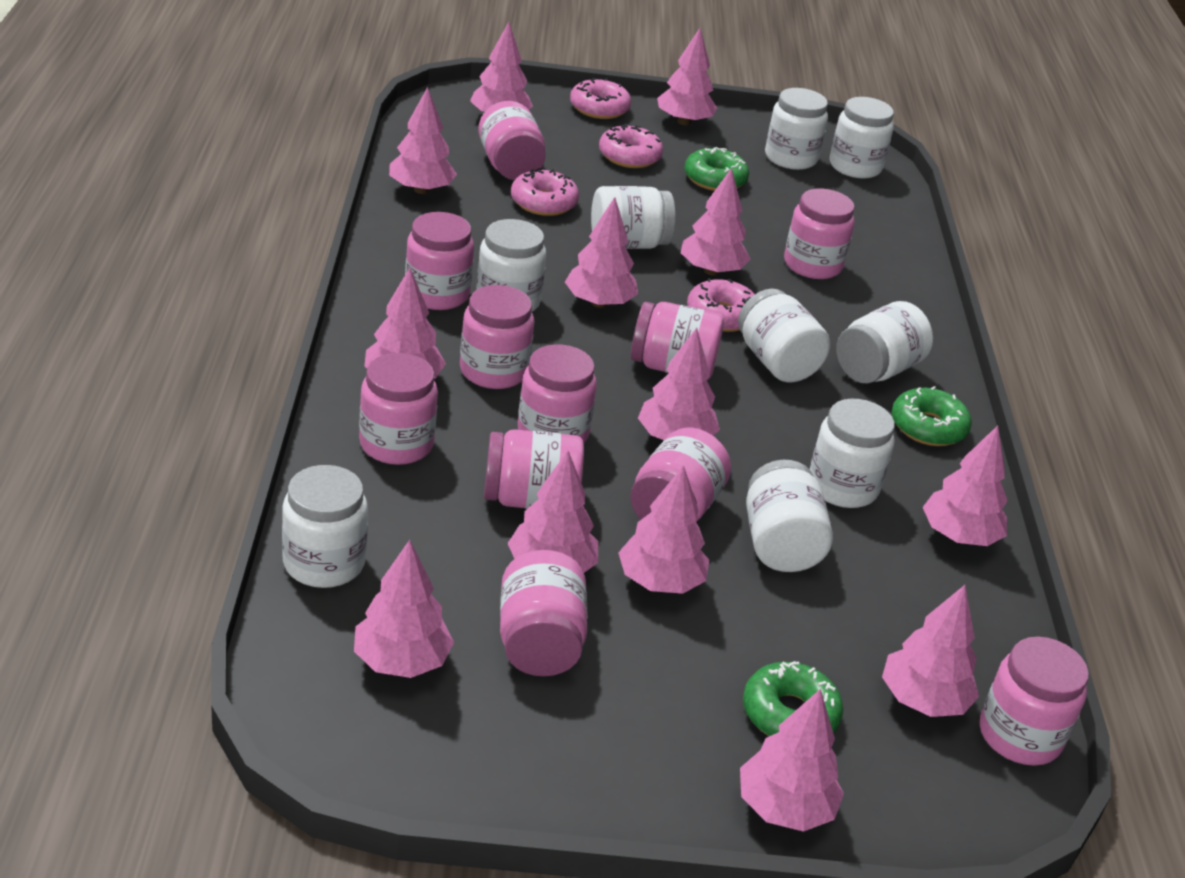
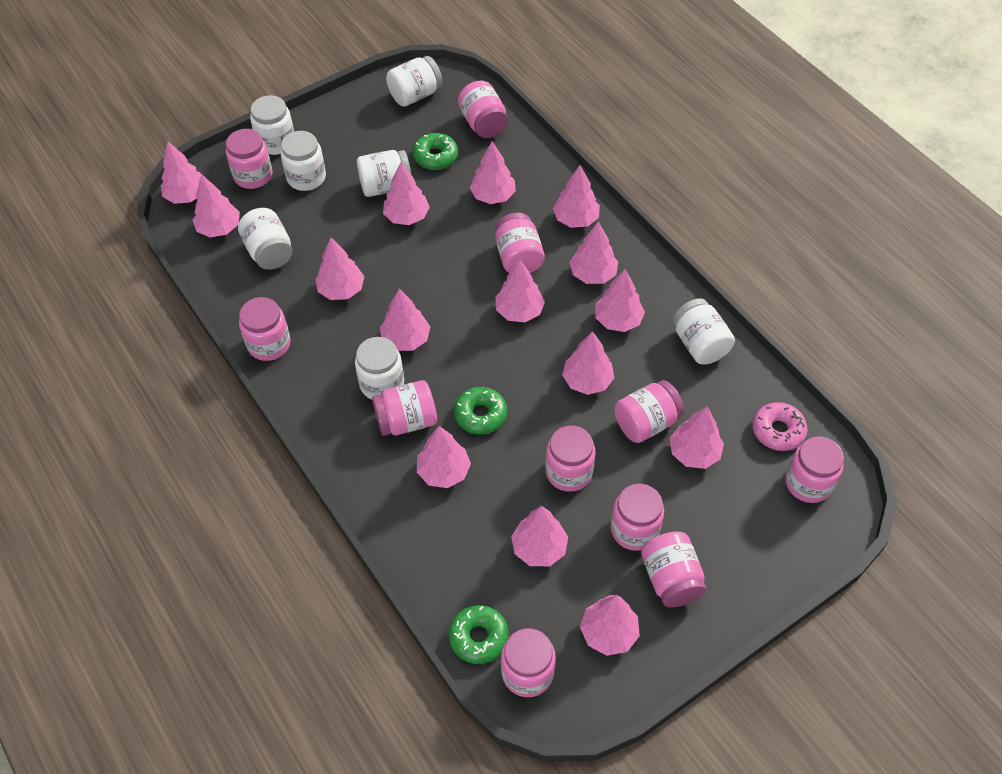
pink donut: [511,168,579,216] [570,78,631,119] [599,124,663,168] [687,278,755,332] = 4 -> [753,402,808,451] = 1
pink tree: [354,540,454,678] [364,268,446,379] [389,87,457,194] [470,22,533,112] [508,451,598,573] [565,197,638,308] [618,465,709,594] [638,328,720,440] [657,28,717,125] [680,168,751,275] [740,689,844,832] [882,585,979,717] [923,426,1008,546] = 13 -> [161,141,202,204] [193,175,240,237] [315,238,365,300] [380,289,430,351] [383,162,430,225] [417,426,471,488] [470,141,516,204] [496,260,545,323] [511,506,568,566] [553,165,600,228] [562,331,614,395] [570,221,618,284] [580,595,640,656] [595,269,645,332] [670,406,724,469] = 15
white jar: [282,465,368,588] [476,219,546,312] [591,186,676,249] [738,289,830,383] [746,460,833,572] [765,88,828,170] [810,399,895,508] [830,97,894,179] [836,301,933,383] = 9 -> [238,208,292,270] [250,95,294,155] [281,131,326,191] [355,337,404,400] [357,150,411,197] [386,56,443,107] [673,299,735,365] = 7

